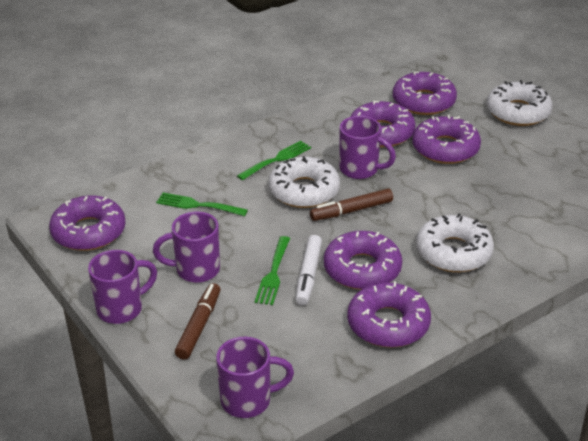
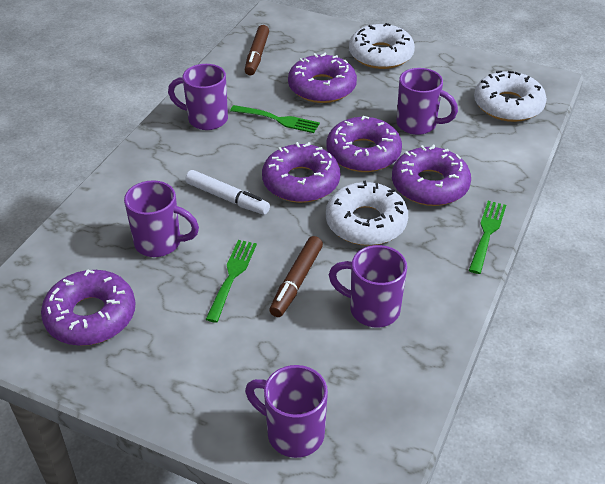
purple donut: [49,196,126,251] [324,231,402,290] [347,282,431,348] [350,101,416,147] [393,72,457,115] [412,115,481,164] = 6 -> [41,269,136,346] [262,142,340,203] [288,52,357,103] [326,116,402,172] [392,145,471,206] = 5
purple mug: [88,250,157,324] [153,212,220,283] [216,337,294,418] [340,116,396,179] = 4 -> [124,180,199,257] [168,64,228,130] [245,365,328,458] [329,245,407,327] [396,68,458,135] = 5

